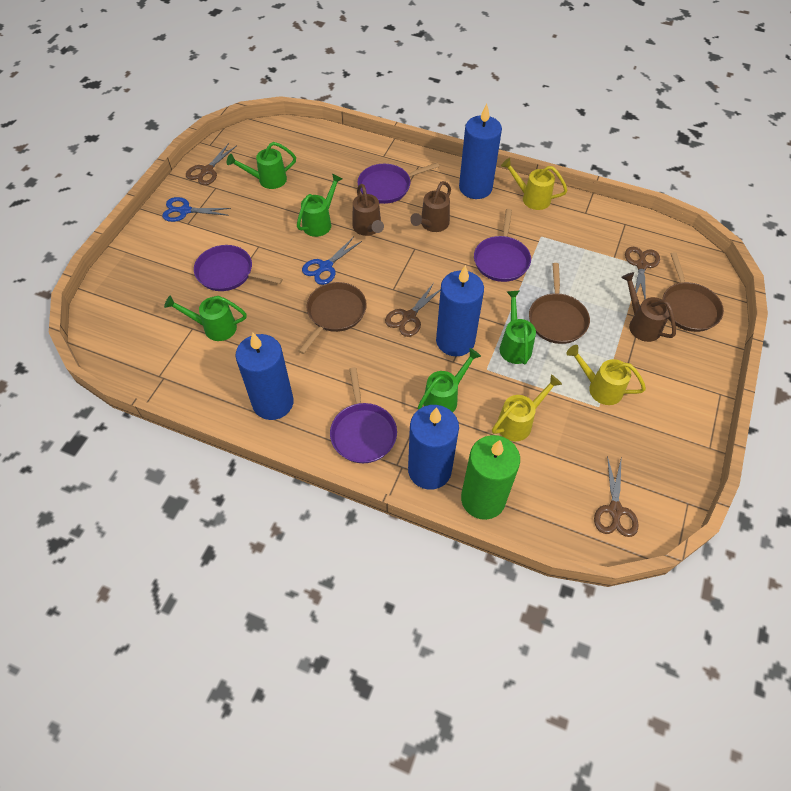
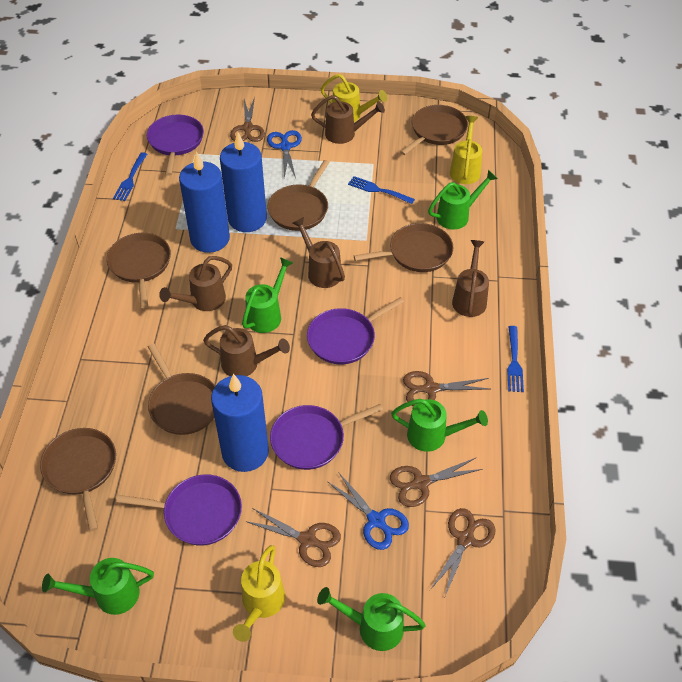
blue candle: [236,332,294,420] [408,405,459,490] [436,265,484,356] [459,104,502,199] = 4 -> [179,152,230,253] [211,374,269,472] [220,132,267,232] = 3
blue fork: none = 0 -> [113,152,147,201] [348,176,415,204] [507,326,524,392] = 3
brown pan: [299,282,367,354] [529,263,590,344] [662,252,724,332] = 3 -> [40,428,116,531] [107,233,171,308] [148,343,215,435] [267,160,329,231] [354,223,453,272] [400,105,468,155] = 6
brown scissors: [186,143,237,185] [385,283,441,337] [594,456,638,537] [625,247,660,299] = 4 -> [230,97,265,142] [245,508,341,567] [390,458,483,507] [403,371,489,406] [430,508,495,596] = 5
brown watering can: [352,184,384,236] [410,181,451,232] [621,272,676,342] = 3 -> [159,256,232,311] [203,325,290,376] [293,217,345,288] [311,95,385,144] [452,240,489,317] = 5
green candle: [461,435,520,520] = 1 -> none = 0

